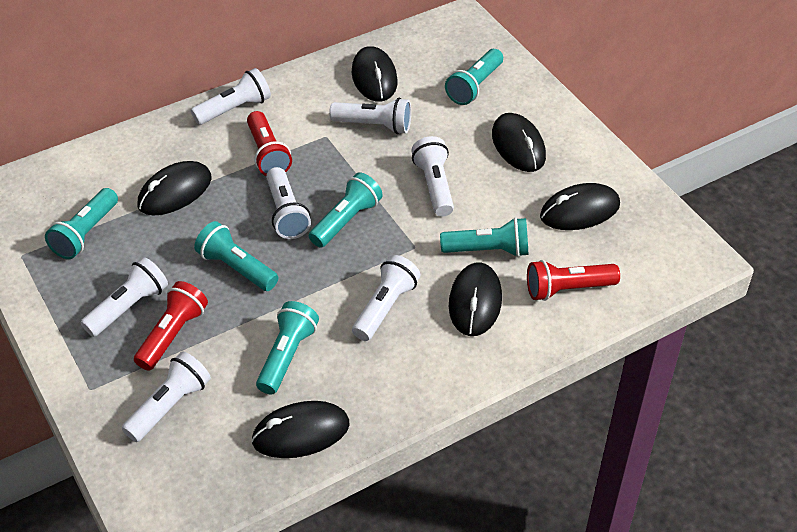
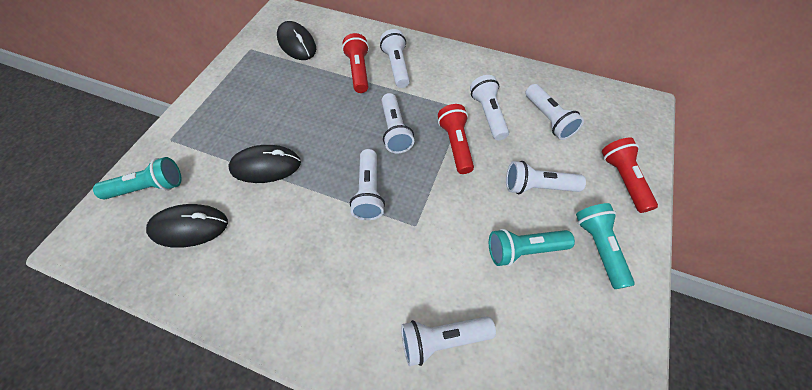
black mouse: [138,161,211,216] [251,401,350,458] [352,46,398,102] [449,262,502,336] [492,113,546,172] [540,183,620,230] = 6 -> [146,204,228,248] [228,145,301,183] [277,21,316,60] = 3
turquoise flashlight: [45,188,118,259] [194,221,278,291] [256,301,319,395] [309,172,382,248] [440,217,528,257] [445,49,503,105] = 6 -> [93,157,182,200] [489,229,575,266] [576,203,635,289] = 3

